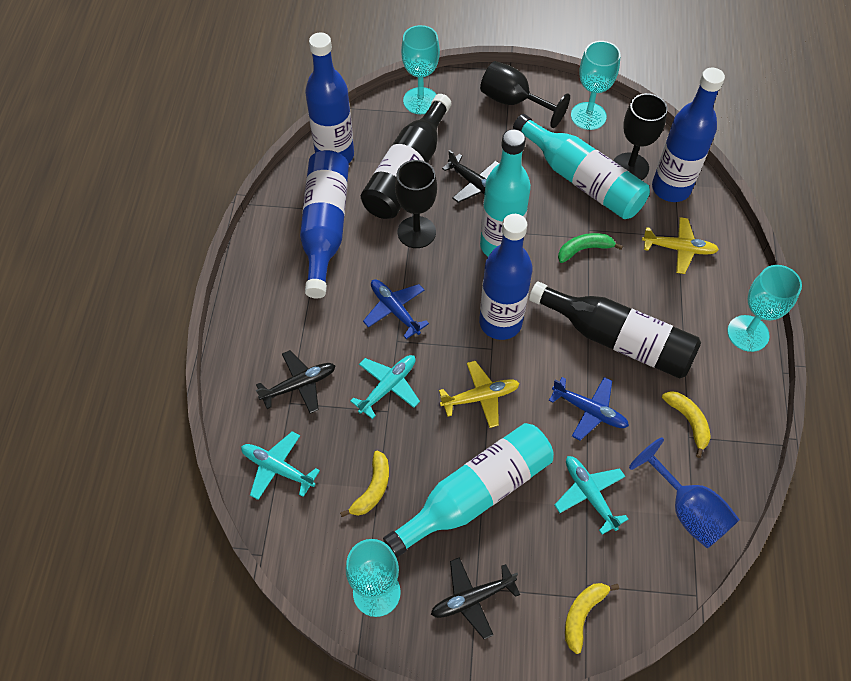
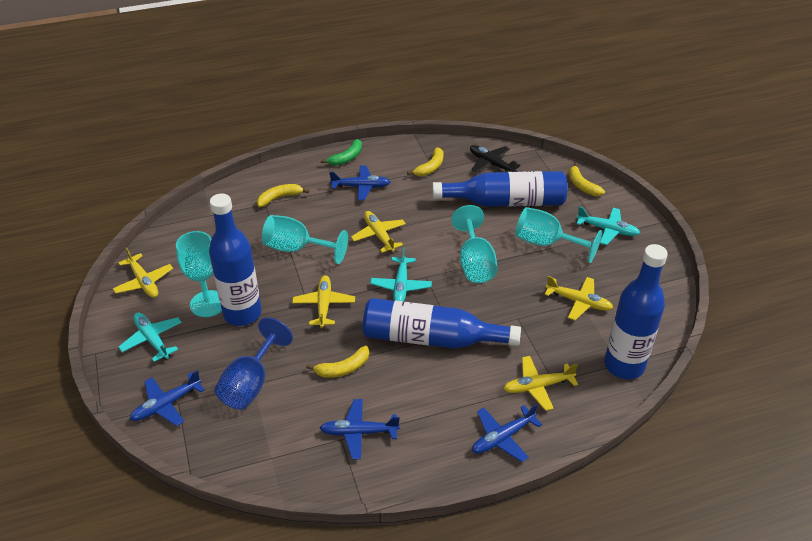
black bottle: [361,94,451,219] [529,281,701,379] = 2 -> none = 0
black goblet: [395,160,437,248] [480,61,570,128] [613,93,668,180] = 3 -> none = 0
black plane: [256,350,336,413] [431,557,520,639] [442,150,500,203] = 3 -> [470,145,521,173] = 1
blue plane: [363,279,429,339] [549,377,629,441] = 2 -> [130,370,205,426] [320,399,400,459] [329,166,390,200] [472,404,542,462] = 4
turquoise bottle: [383,423,554,558] [480,129,531,256] [513,114,650,219] = 3 -> none = 0
yellow banana: [340,450,389,517] [565,583,619,654] [662,391,711,458] = 3 -> [257,184,309,207] [306,346,369,378] [407,148,443,176] [569,162,605,196] = 4
yellow plane: [439,361,520,428] [642,217,719,274] = 2 -> [113,247,173,298] [292,275,355,328] [351,211,406,253] [503,356,578,411] [545,276,613,320] = 5

